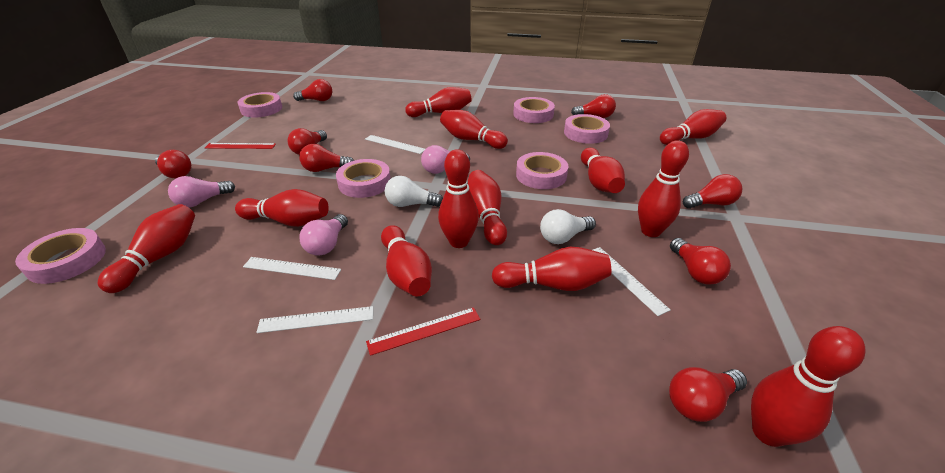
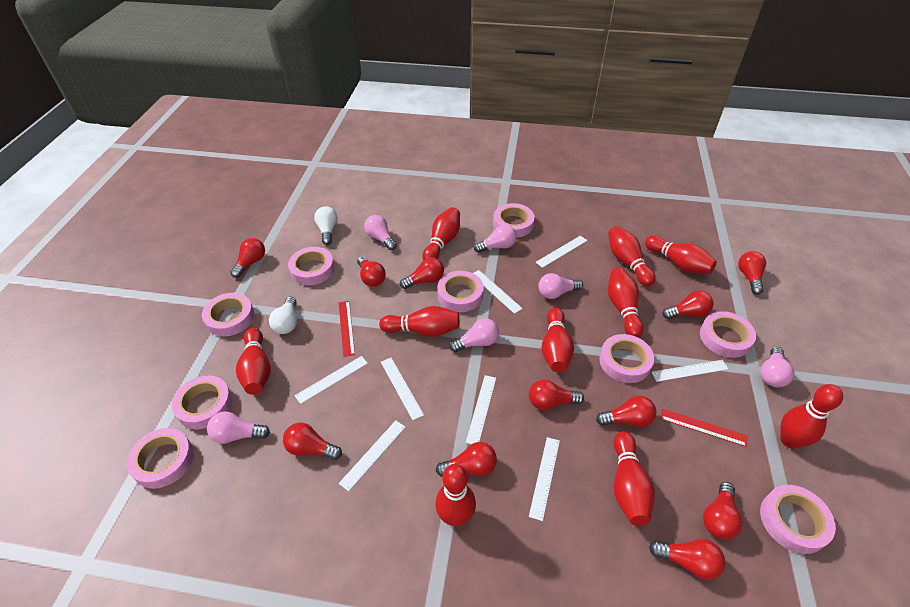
pink light bulb: [168,176,235,207] [300,214,348,256] [421,145,470,174] = 3 -> [207,411,270,444] [364,215,397,250] [450,318,499,352] [474,225,517,253] [538,273,583,299] [760,347,794,387] = 6
pink tape: [15,228,106,284] [237,92,282,118] [336,159,391,198] [513,97,555,123] [516,152,569,189] [564,114,610,144] = 6 -> [126,428,194,489] [172,376,233,429] [202,293,255,337] [288,247,335,285] [437,271,484,312] [493,203,535,238] [599,334,654,383] [700,311,756,358] [760,485,836,554] = 9
red bowling pin: [98,204,195,293] [235,189,329,227] [381,225,432,296] [405,87,472,117] [438,149,479,248] [440,110,508,149] [467,170,507,245] [492,247,611,291] [581,148,625,193] [638,140,689,237] [660,109,726,145] [751,326,866,447] = 12 -> [236,328,271,395] [379,306,460,337] [422,207,460,260] [435,464,476,526] [541,308,574,373] [608,226,656,286] [608,268,644,338] [614,431,655,526] [645,235,717,274] [780,384,843,449] = 10
red light bulb: [155,150,191,179] [288,128,327,155] [293,79,332,101] [299,144,354,172] [571,94,616,118] [669,367,747,422] [670,238,731,285] [683,174,742,209] = 8 -> [230,238,265,278] [283,423,342,460] [357,256,386,287] [400,257,444,289] [436,442,497,477] [529,379,584,410] [596,396,656,427] [649,539,725,580] [663,290,714,319] [703,482,743,540] [738,251,766,295] = 11
white ruler: [243,257,341,280] [256,306,373,333] [365,135,425,154] [593,247,670,316] = 4 -> [295,356,368,404] [339,420,405,491] [381,358,424,420] [466,375,496,444] [473,270,523,314] [529,437,560,521] [536,236,587,268] [652,360,728,382] = 8

